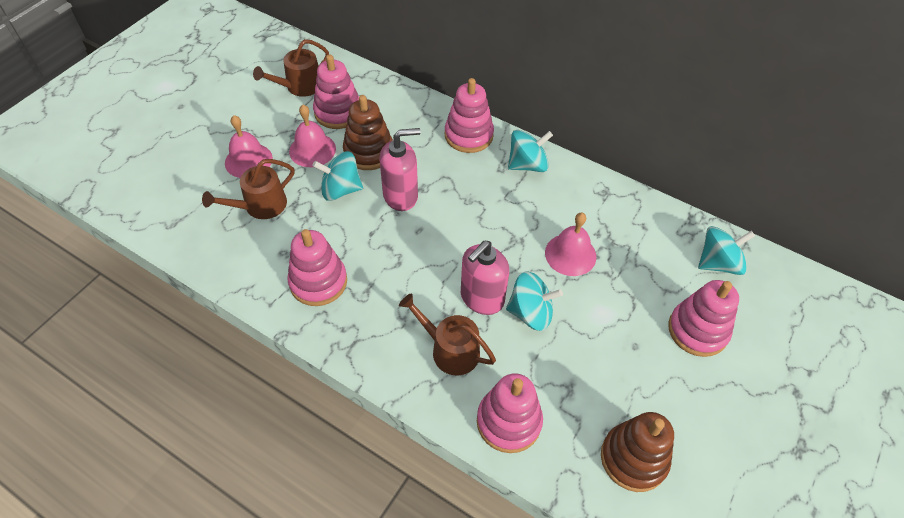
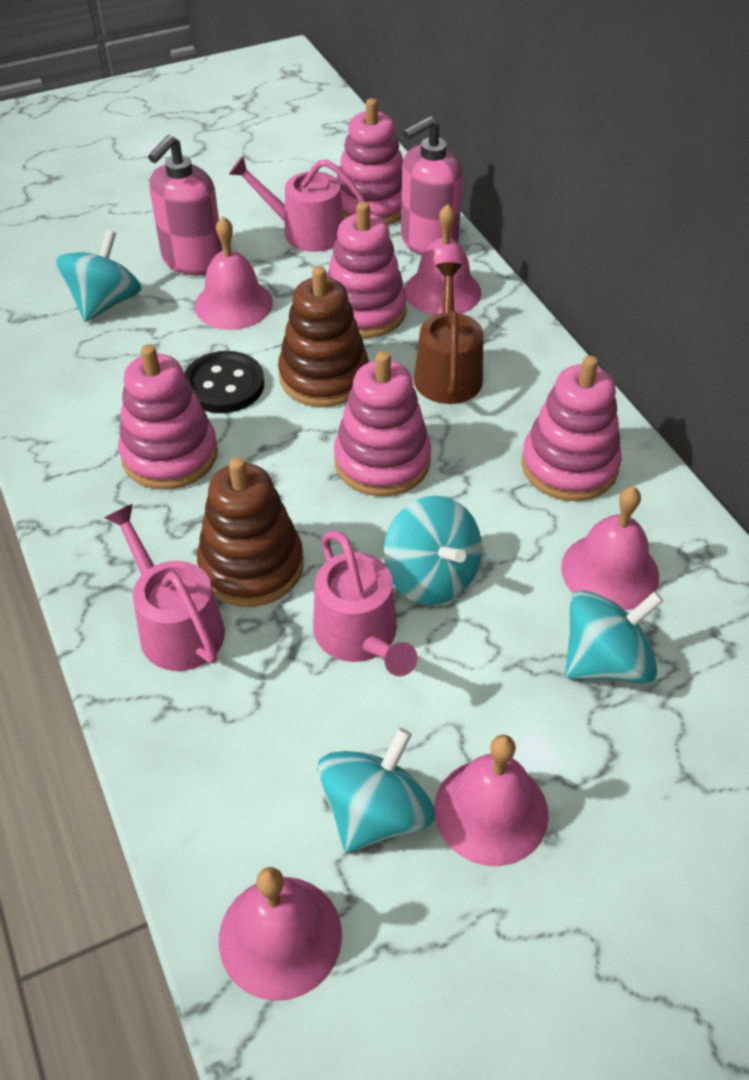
black button: none = 0 -> [184,351,264,413] = 1
brown watering can: [202,159,294,219] [253,39,329,97] [399,293,496,375] = 3 -> [414,262,483,404] = 1
pink bell: [225,115,273,178] [289,105,336,167] [545,213,597,276] = 3 -> [195,217,273,330] [219,867,342,1001] [405,204,481,315] [434,735,549,866] [561,486,659,610] = 5
pink watering can: none = 0 -> [104,504,225,671] [229,156,366,252] [313,531,418,676] = 3

